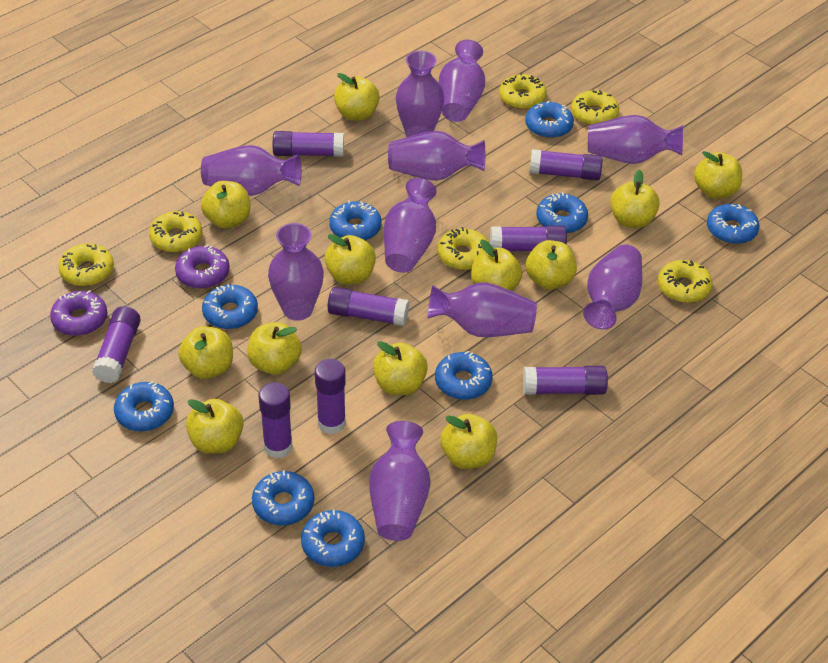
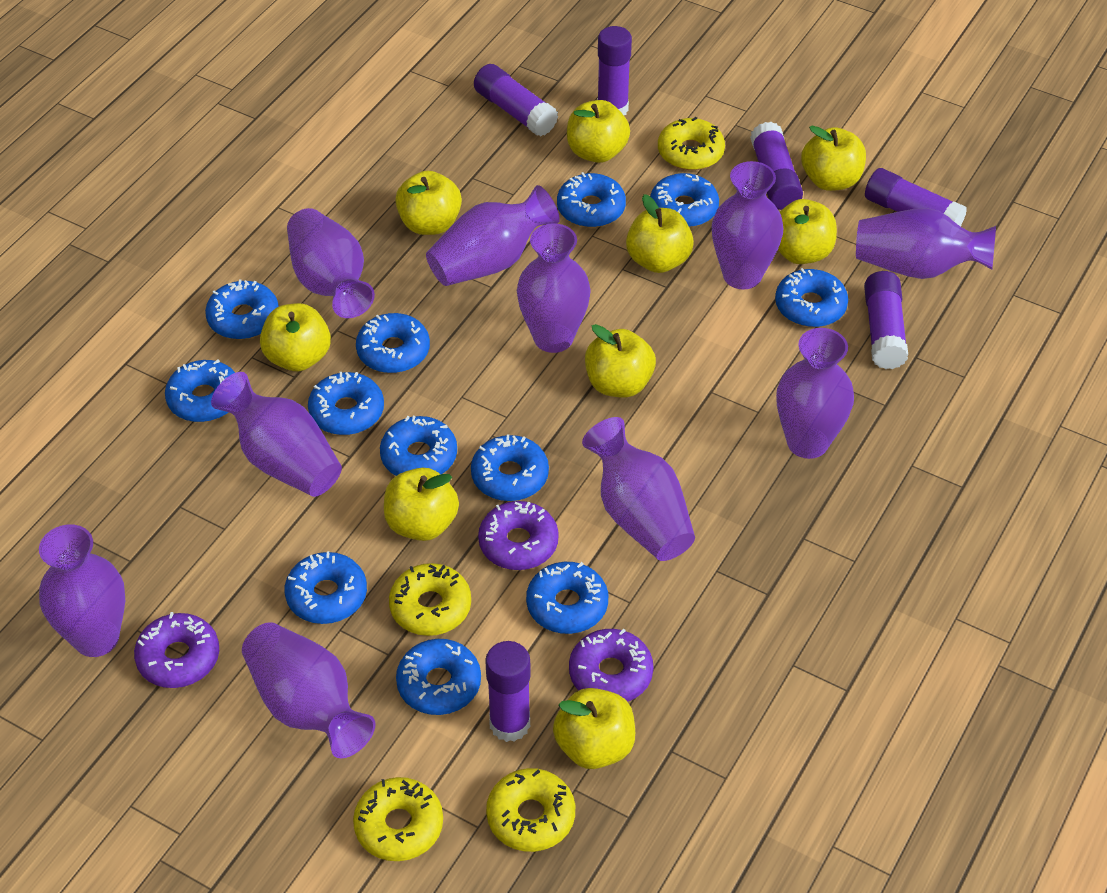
blue donut: [114,381,174,432] [202,283,258,329] [252,470,314,526] [301,510,365,567] [329,200,381,240] [435,351,493,400] [525,101,574,138] [536,192,588,233] [707,204,759,244] = 9 -> [165,360,235,422] [205,280,279,339] [285,551,367,624] [308,372,384,435] [356,313,430,373] [380,416,457,476] [396,639,481,715] [471,434,549,501] [526,562,608,634] [557,172,626,227] [650,173,719,227] [775,268,848,327] = 12
purple donut: [50,290,107,336] [175,245,230,289] = 2 -> [134,612,219,688] [478,501,559,570] [569,629,653,702] = 3
purple glue stick: [92,306,140,383] [259,382,293,459] [273,131,344,157] [315,359,346,434] [328,287,409,326] [490,226,567,251] [523,366,608,395] [530,149,603,180] = 8 -> [474,64,558,137] [485,641,531,742] [597,26,632,115] [750,122,803,210] [864,271,908,369] [865,168,967,227] = 6
yellow apple: [178,326,233,379] [186,399,244,454] [201,181,250,229] [247,322,302,375] [325,234,376,285] [334,73,380,121] [373,341,428,395] [440,414,497,469] [471,240,522,291] [526,240,577,290] [610,169,660,228] [694,151,742,199] = 12 -> [260,303,331,371] [384,468,459,541] [395,171,462,235] [553,688,635,769] [567,100,630,163] [585,324,656,398] [626,194,694,273] [778,199,837,264] [801,125,866,191] = 9
yellow donut: [59,244,114,286] [149,211,202,252] [437,227,489,270] [499,73,547,110] [571,90,619,125] [658,260,712,303] = 6 -> [353,777,443,861] [389,563,471,636] [486,768,575,852] [658,117,725,170] = 4

